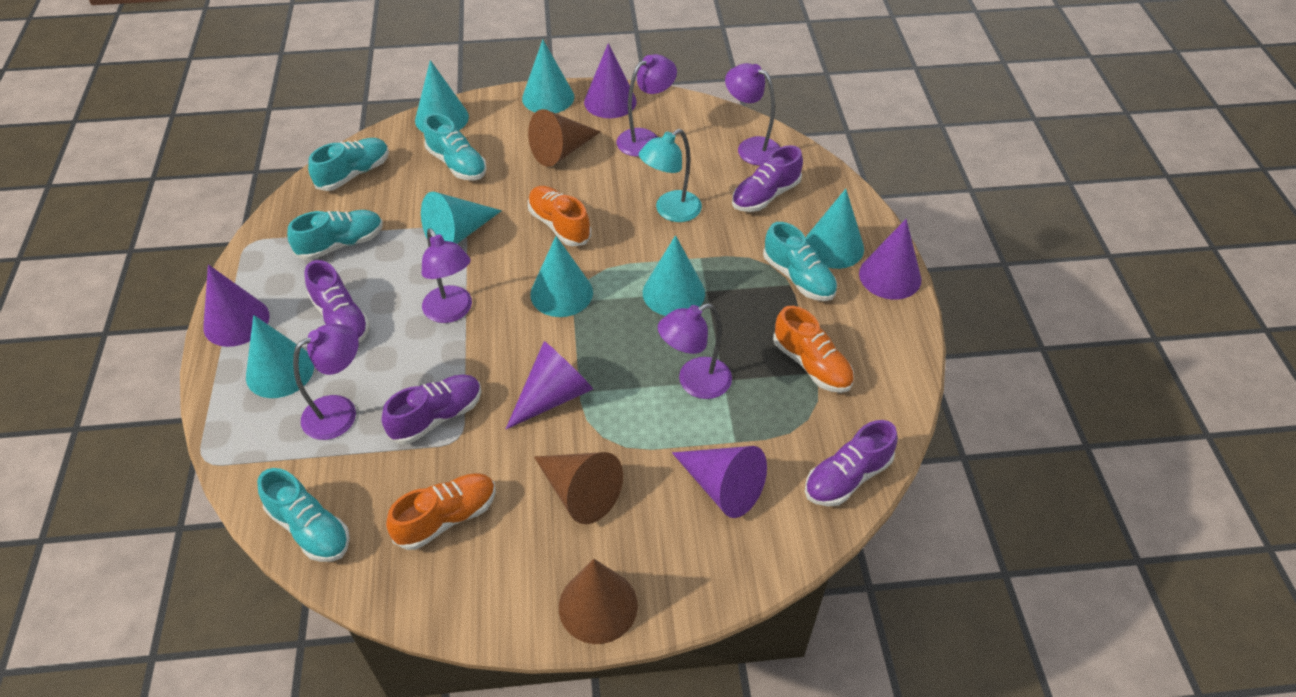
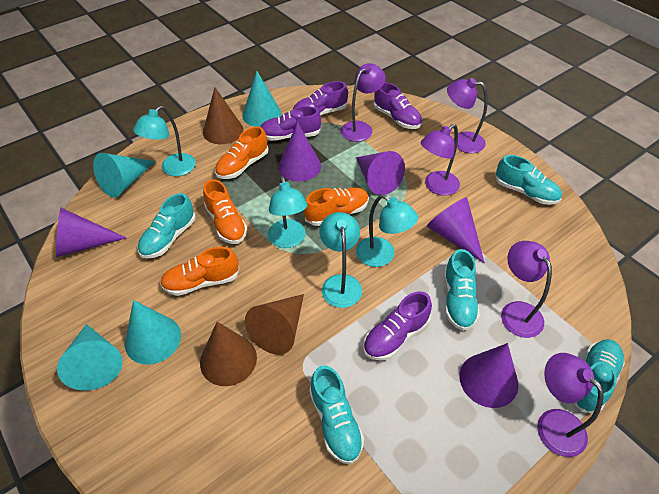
orange shoe: [386,473,496,550] [528,186,591,246] [773,306,854,393] = 3 -> [160,247,240,296] [203,179,247,244] [215,127,269,179] [304,187,369,226] = 4
turquoise cone: [246,315,314,398] [415,60,469,132] [421,192,502,244] [522,39,575,113] [530,236,593,317] [643,235,705,316] [805,189,864,269] = 7 -> [57,324,123,391] [93,153,155,197] [125,300,181,365] [242,71,282,127] = 4
turquoise lamp: [639,129,702,222] = 1 -> [133,106,196,176] [268,176,308,248] [320,212,362,308] [356,194,418,267] = 4

